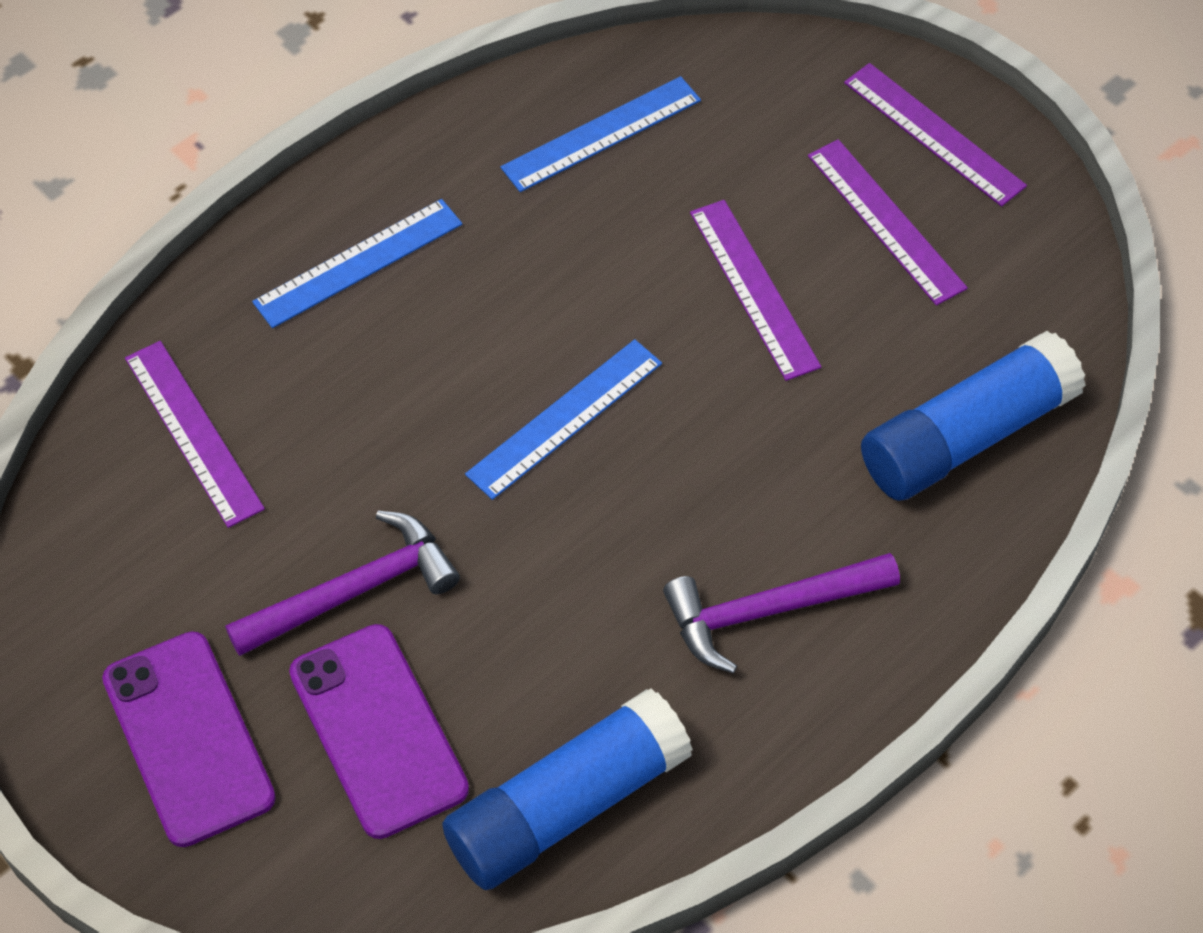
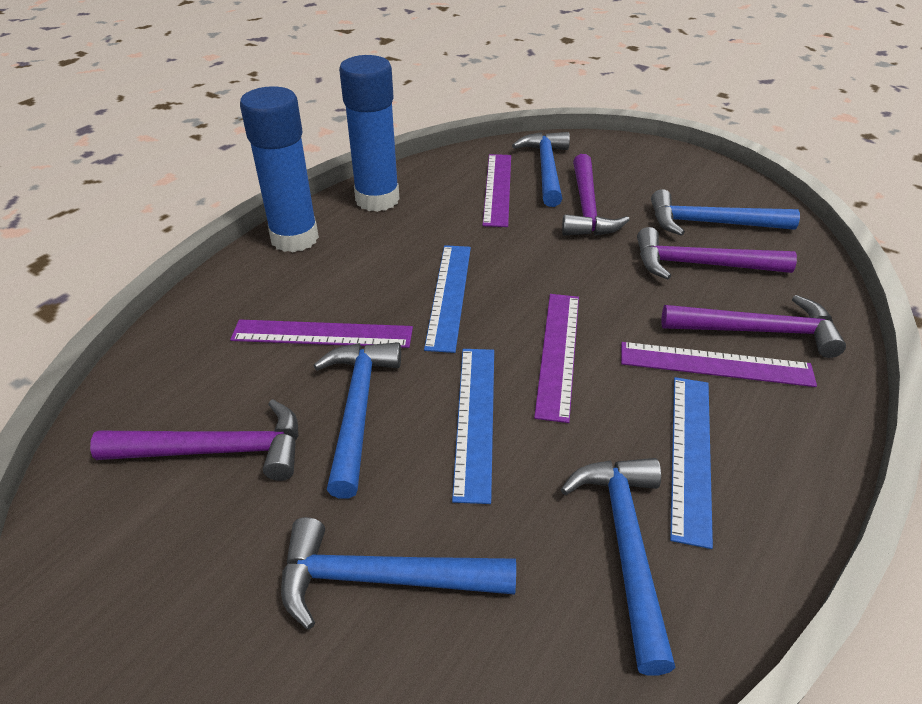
blue hammer: none = 0 -> [281,517,516,630] [313,342,401,499] [512,132,570,207] [561,458,676,676] [651,189,800,236] = 5
purple hammer: [225,511,460,656] [663,553,900,673] = 2 -> [90,399,299,481] [562,154,630,236] [637,227,797,280] [661,295,846,358] = 4
purple phone: [102,631,276,847] [289,624,469,839] = 2 -> none = 0

